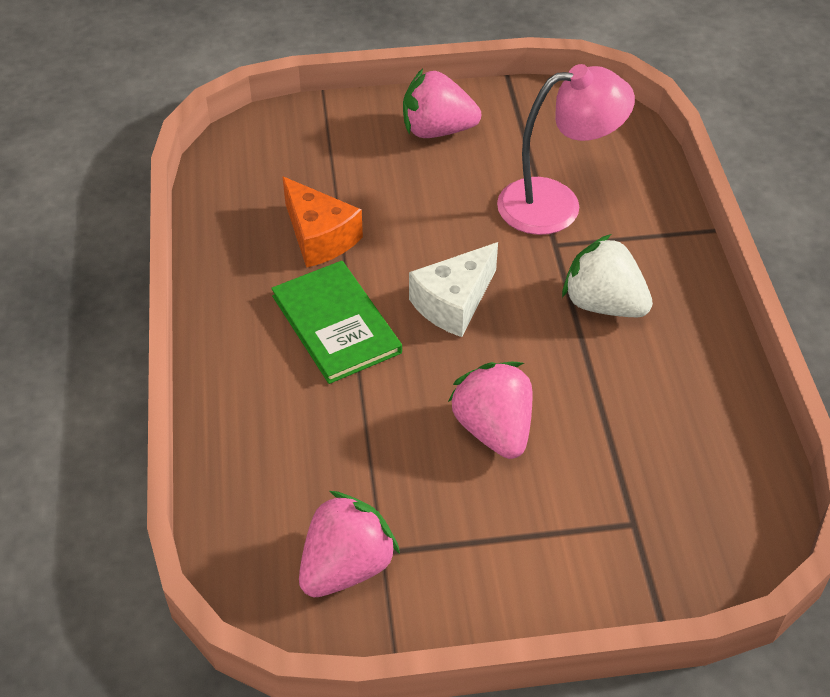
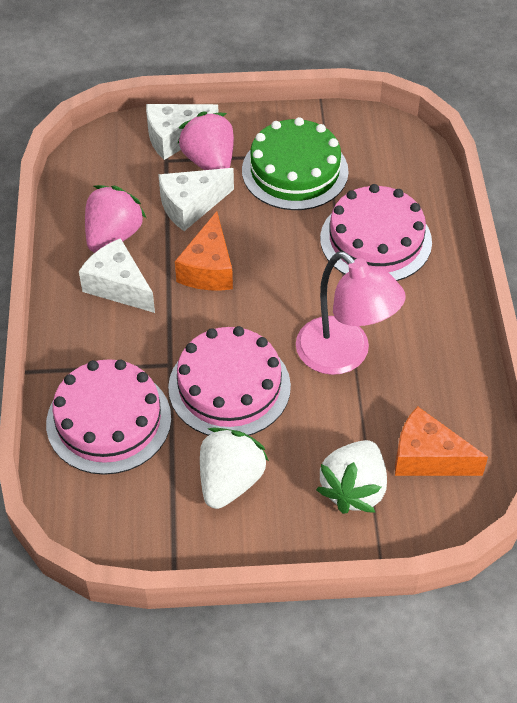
green book: [271,261,402,384] = 1 -> none = 0
green cake: none = 0 -> [242,117,349,210] = 1
orange cheese: [282,176,363,268] = 1 -> [175,211,233,290] [395,406,488,476] = 2
pink cake: none = 0 -> [46,359,171,475] [168,326,291,436] [320,184,432,281] = 3
pink strawberry: [299,491,400,597] [403,69,481,138] [448,362,532,459] = 3 -> [85,185,146,253] [177,111,234,170] = 2
white cheese: [409,242,498,337] = 1 -> [79,238,155,313] [146,104,218,160] [158,168,234,231] = 3
white strawberry: [562,234,653,317] = 1 -> [200,428,269,509] [316,440,387,514] = 2

